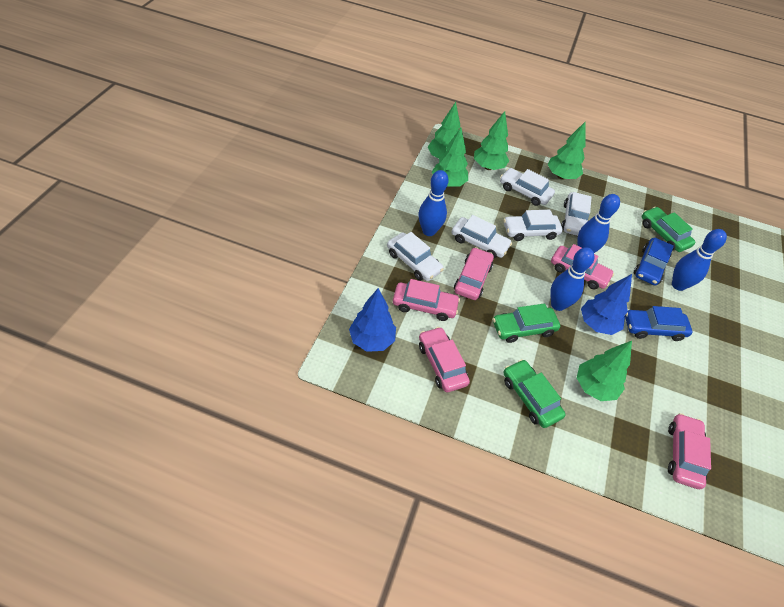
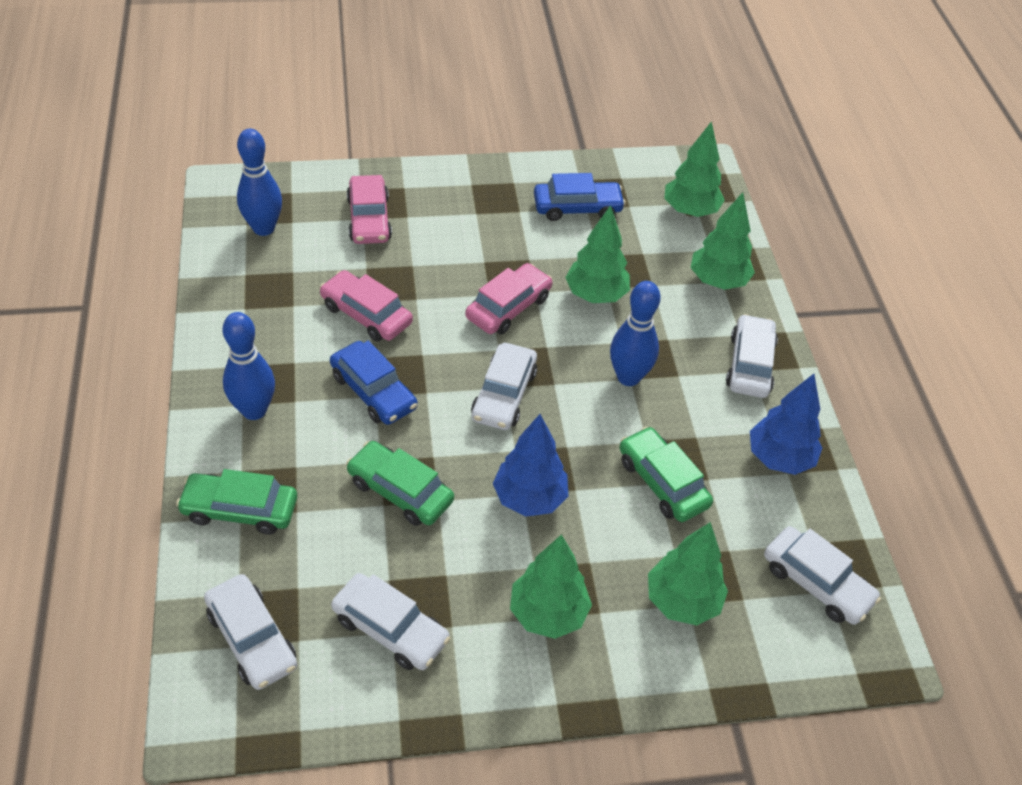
blue bowling pin: [418,170,449,236] [551,247,594,311] [577,194,620,253] [672,229,727,291] = 4 -> [223,312,275,420] [237,129,282,236] [610,281,661,386] = 3
pink car: [393,279,460,321] [419,327,470,392] [454,247,494,300] [551,244,614,289] [668,413,711,489] = 5 -> [320,270,413,342] [347,175,392,244] [465,263,553,335] = 3

